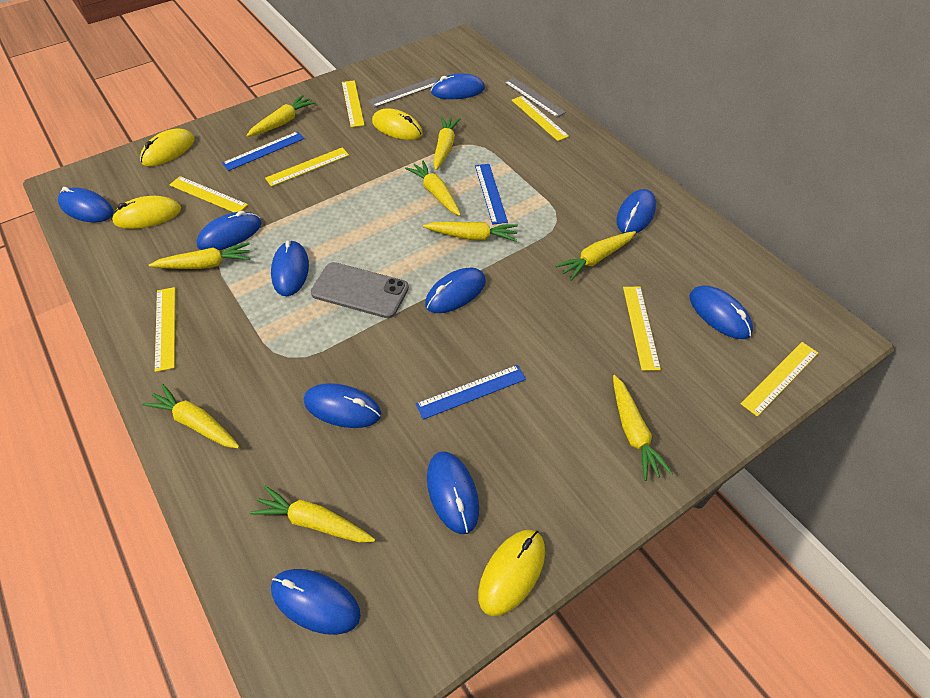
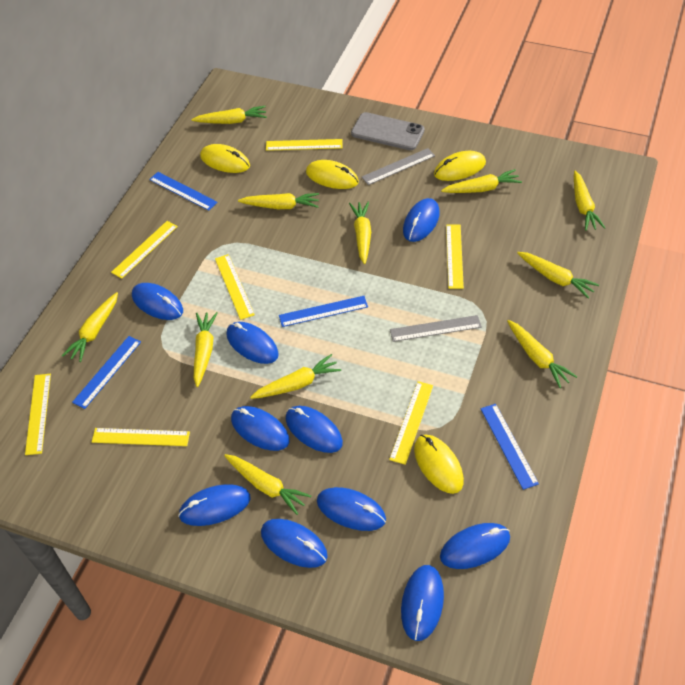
blue ruler: [222,131,304,171] [416,365,526,420] [475,164,508,225] = 3 -> [72,336,141,409] [149,172,218,211] [279,296,368,327] [481,404,539,490] = 4
yellow carrot: [142,384,240,448] [149,243,250,269] [246,95,316,137] [250,486,375,542] [405,161,461,216] [423,222,518,242] [433,116,461,170] [555,231,636,281] [613,375,673,481] = 9 -> [62,292,118,362] [192,106,267,124] [194,312,217,387] [224,454,311,515] [238,193,319,209] [250,354,341,399] [349,201,371,264] [441,169,522,193] [507,320,577,388] [517,252,599,299] [574,171,605,231] = 11

